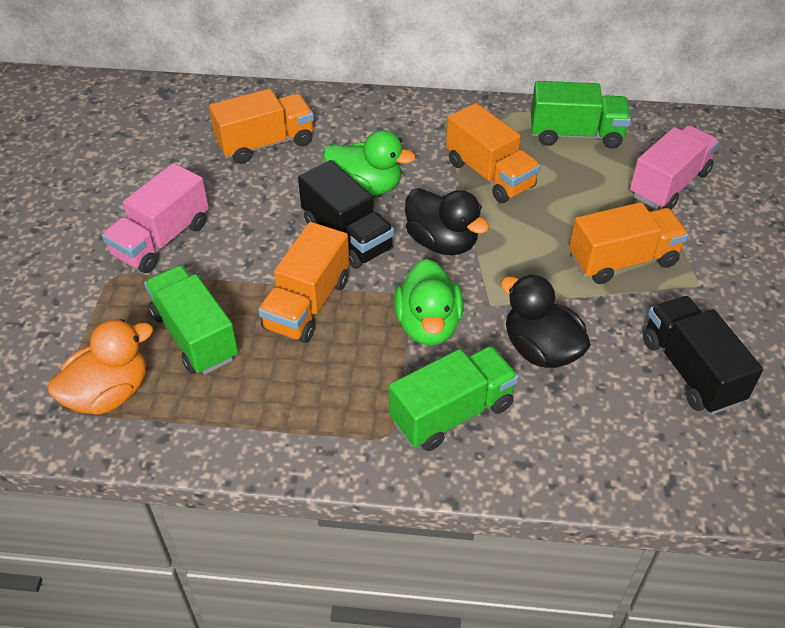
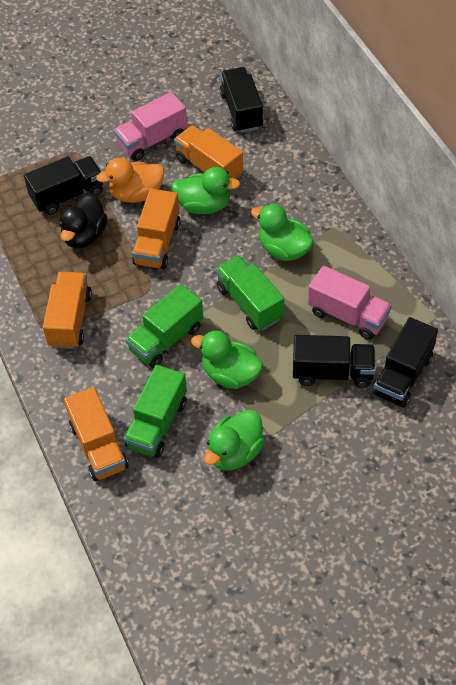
black duck: [405,188,489,255] [500,274,591,368] = 2 -> [60,193,107,248] = 1
black truck: [298,160,394,269] [643,296,763,414] = 2 -> [24,156,103,215] [219,67,263,133] [293,335,376,388] [372,317,438,408] = 4
green duck: [323,130,416,196] [394,259,463,345] = 2 -> [172,167,240,214] [191,331,263,389] [204,410,265,470] [251,204,314,261] = 4

